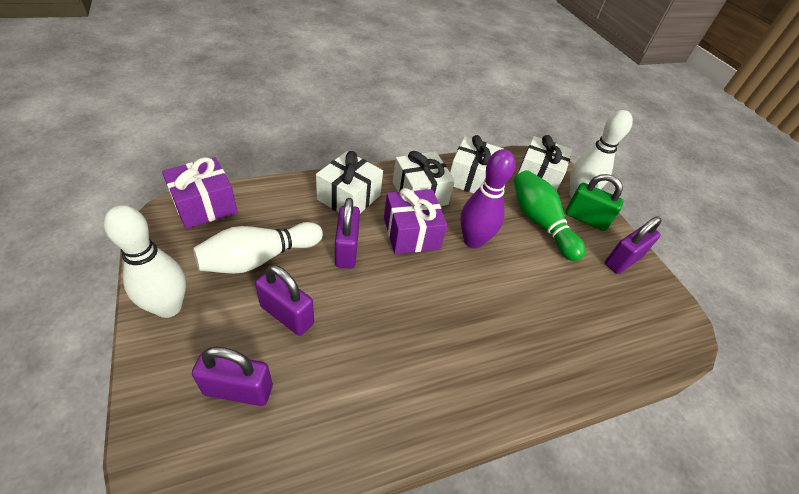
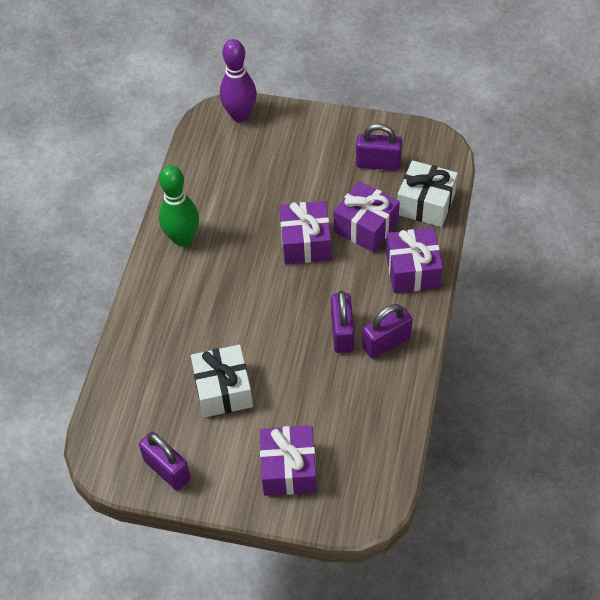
green padlock: [565,174,624,231] = 1 -> none = 0
purple gift: [162,157,238,229] [384,188,447,254] = 2 -> [260,426,317,496] [279,201,331,264] [334,181,400,253] [386,228,443,293] = 4
white bowling pin: [104,205,186,318] [193,222,323,274] [570,110,633,198] = 3 -> none = 0
white gift: [316,151,383,213] [393,151,455,206] [450,135,504,193] [518,135,572,191] = 4 -> [191,345,253,418] [397,160,458,227] = 2

